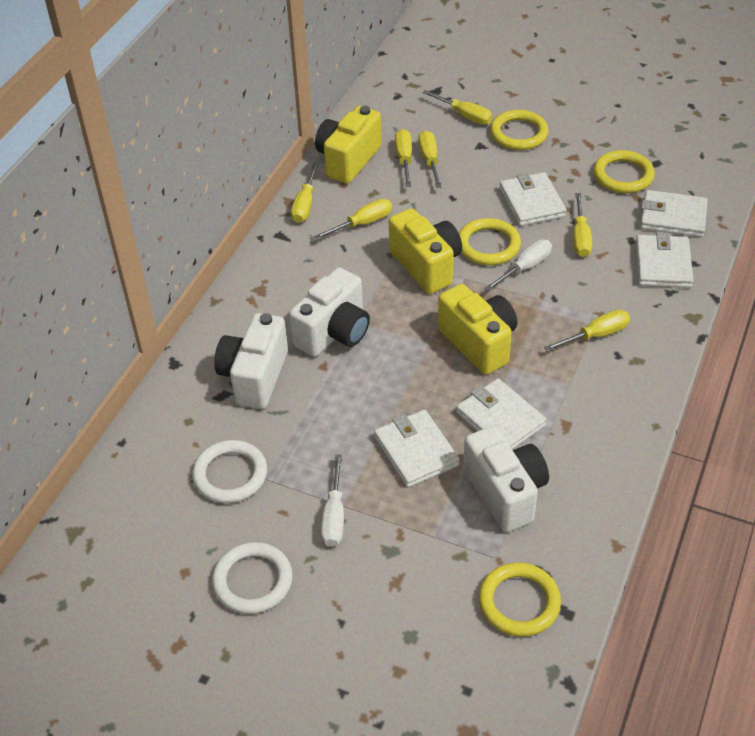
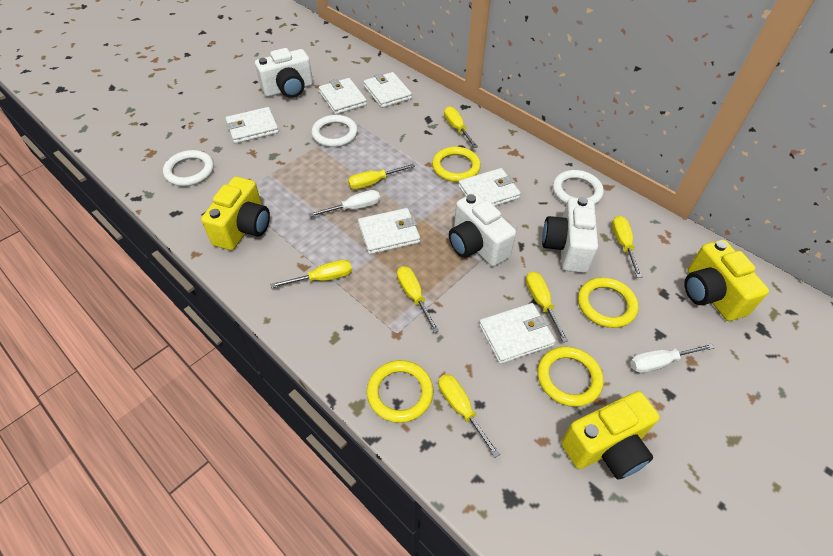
white ring: [192,440,267,503] [212,542,292,614] = 2 -> [163,150,214,186] [311,115,358,147] [553,170,604,205] = 3
white wallet: [374,410,460,487] [456,378,547,449] [499,172,567,226] [636,232,694,288] [640,190,708,237] = 5 -> [225,107,279,144] [319,78,367,114] [358,208,420,254] [363,72,412,108] [458,168,521,206] [479,303,556,364] = 6

